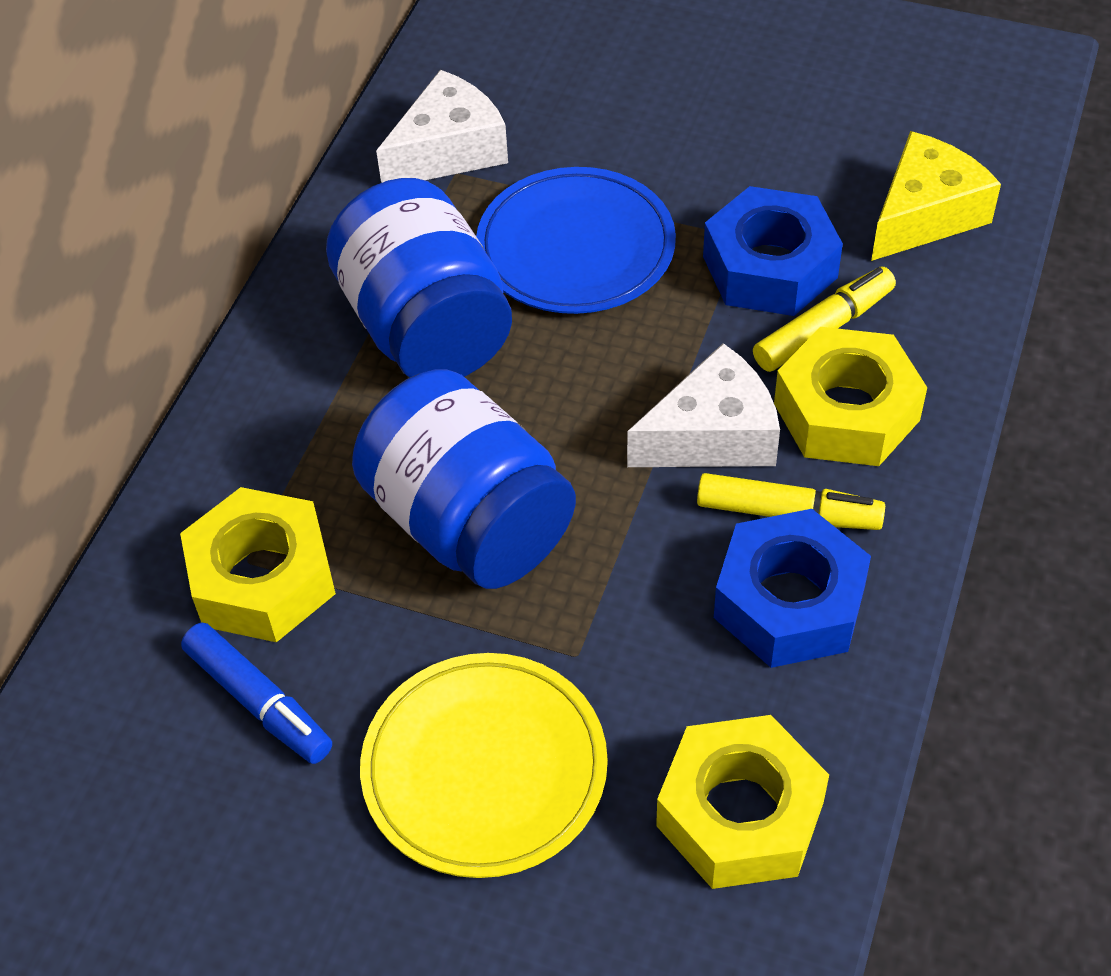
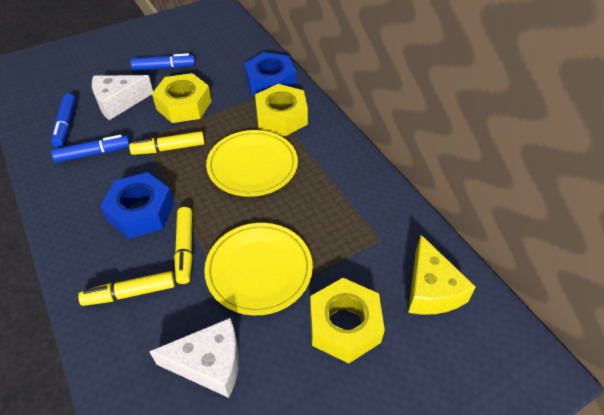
blue jar: [326,178,512,378] [352,369,576,589] = 2 -> none = 0
blue marker: [181,622,332,764] = 1 -> [51,93,76,147] [51,135,130,163] [131,53,195,70] = 3
blue plate: [476,167,676,314] = 1 -> none = 0
yellow marker: [697,473,885,530] [753,267,896,372] = 2 -> [78,271,175,306] [129,131,205,155] [174,207,193,284] = 3
yellow plate: [360,653,608,878] = 1 -> [204,223,313,315] [206,130,298,197] = 2

